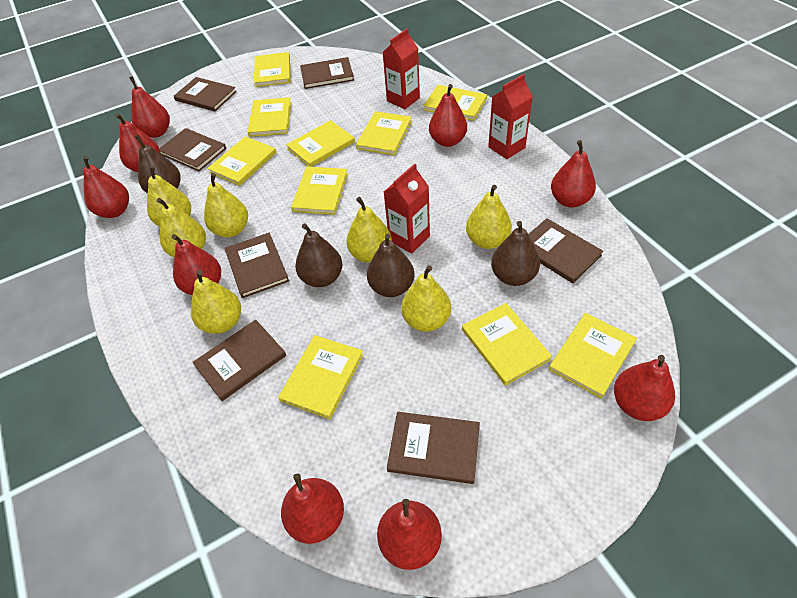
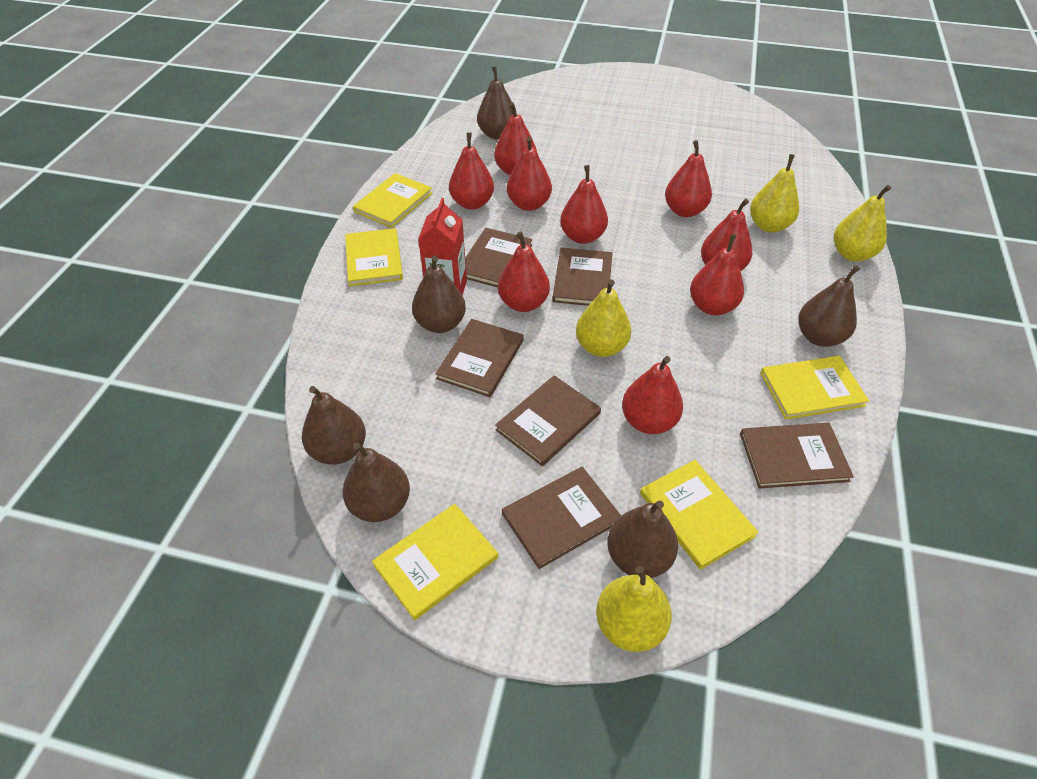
brown book: [160,128,226,171] [174,77,237,111] [192,320,286,401] [225,233,289,298] [300,57,354,89] [387,412,480,484] [528,218,603,283] = 7 -> [435,319,524,397] [465,228,532,287] [495,375,601,466] [502,467,621,569] [552,248,612,306] [740,423,854,489] = 6
brown pear: [134,134,181,193] [295,223,342,287] [367,234,414,297] [491,221,540,286] = 4 -> [302,386,366,465] [342,442,410,522] [412,255,466,333] [477,66,517,139] [607,500,678,578] [798,266,859,347] = 6
red carton: [383,29,420,109] [384,164,430,254] [488,74,533,159] = 3 -> [418,198,467,295] = 1
yellow book: [207,136,277,186] [248,97,291,137] [254,52,291,87] [278,335,363,419] [286,120,355,167] [291,167,348,215] [356,111,412,156] [423,85,487,121] [462,303,552,386] [549,313,637,399] = 10 -> [345,228,403,286] [353,173,432,228] [372,504,498,620] [640,460,759,570] [760,356,869,420] = 5
yellow pear: [147,165,191,226] [157,198,206,257] [191,270,241,334] [204,173,248,237] [346,197,392,263] [401,265,451,332] [466,185,512,249] = 7 -> [576,279,631,357] [596,566,672,652] [750,154,799,232] [834,185,891,261] = 4

